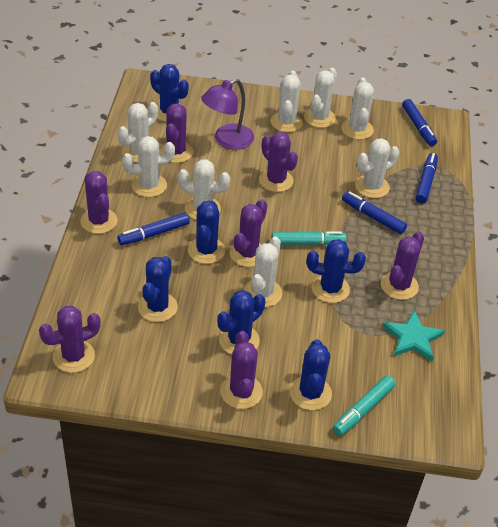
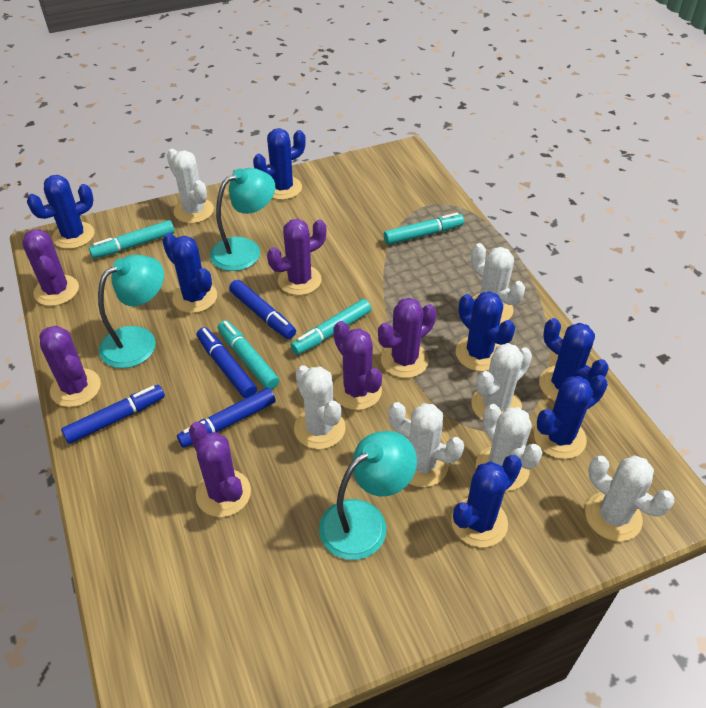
blue cactus: [138,256,178,322] [150,64,189,122] [188,201,225,264] [217,290,265,355] [290,339,332,410] [307,239,366,303] = 6 -> [27,175,94,249] [162,233,217,313] [253,128,306,200] [451,455,522,548] [456,291,515,371] [534,375,608,459] [539,318,609,401] = 7
purple cactus: [39,306,101,373] [80,171,118,234] [159,103,193,163] [220,331,263,409] [230,199,267,267] [259,132,298,192] [381,232,424,300] = 7 -> [22,229,79,306] [39,326,101,407] [189,422,251,517] [267,219,326,295] [333,321,382,410] [378,298,436,378] = 6
purple lamp: [201,79,254,150] = 1 -> none = 0
turquoise lamp: none = 0 -> [98,255,164,368] [210,168,275,271] [319,431,417,560] = 3
turquoise marker: [271,231,347,245] [333,375,396,436] = 2 -> [89,220,175,259] [218,320,279,390] [291,299,371,355] [384,213,464,245] = 4
turquoise star: [382,310,445,361] = 1 -> none = 0
white cactus: [118,102,158,163] [122,136,175,197] [178,159,230,220] [244,236,282,307] [271,71,303,132] [304,68,337,128] [341,77,374,140] [355,138,399,198] = 8 -> [167,149,214,223] [294,365,346,449] [388,402,464,487] [471,243,525,324] [471,343,532,420] [476,404,543,491] [585,456,674,542] = 7

